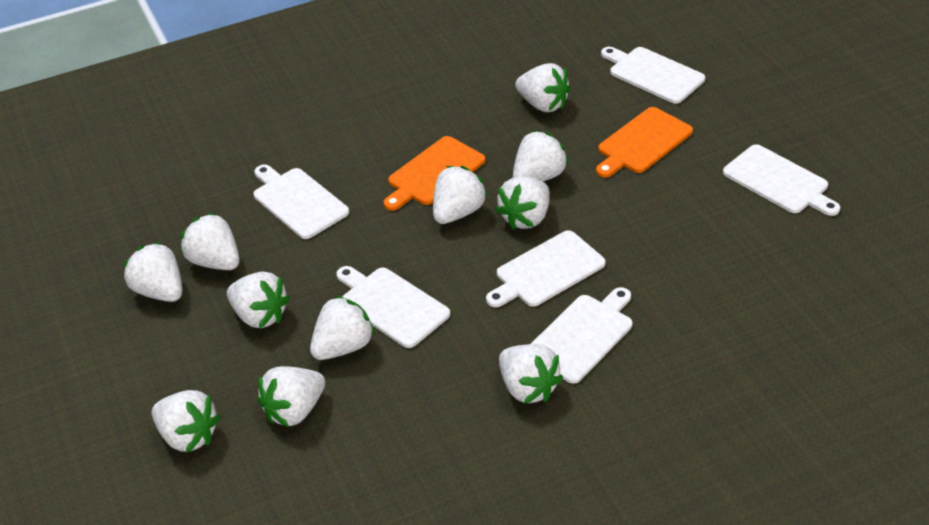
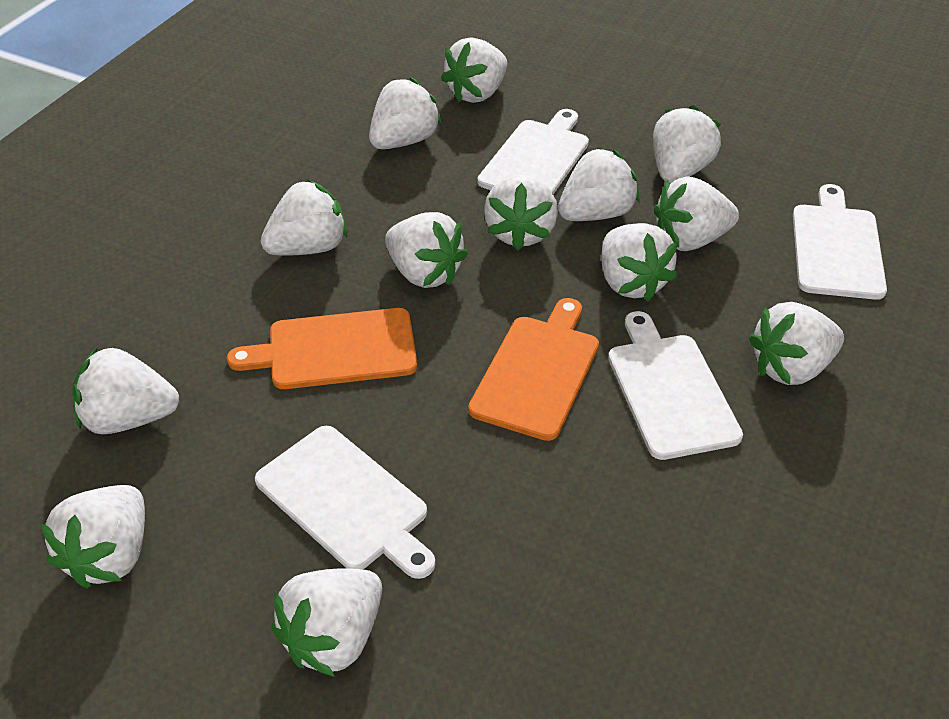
white cutting board: [253,164,349,239] [336,266,450,348] [486,230,606,307] [531,287,632,384] [601,47,705,104] [723,144,840,216] = 6 -> [255,426,435,579] [477,109,589,194] [608,311,743,460] [793,184,887,300] = 4
white strawberry: [123,242,182,302] [152,390,221,453] [180,212,240,270] [227,272,290,328] [257,366,325,427] [310,295,375,360] [433,166,488,224] [496,177,550,229] [499,344,563,404] [513,130,569,181] [515,63,571,112] = 11 -> [40,485,145,588] [72,347,179,434] [261,180,348,255] [271,568,382,677] [369,77,442,149] [385,212,468,288] [441,37,507,103] [484,175,558,250] [558,148,639,221] [601,223,678,301] [653,105,721,183] [654,176,739,251] [749,302,844,385] = 13

